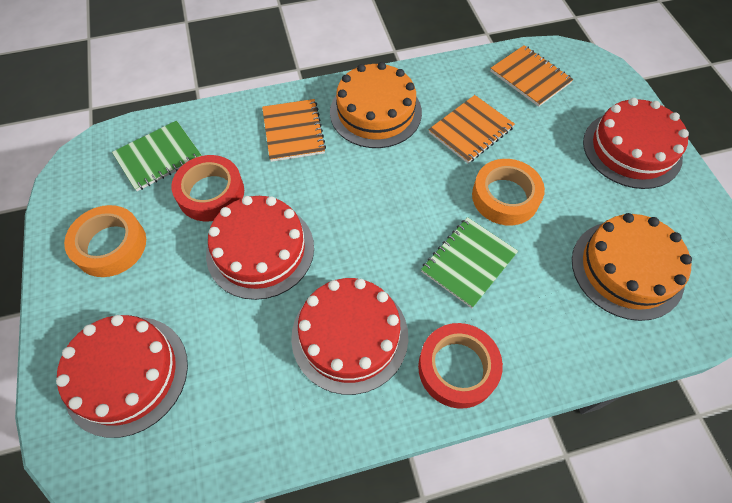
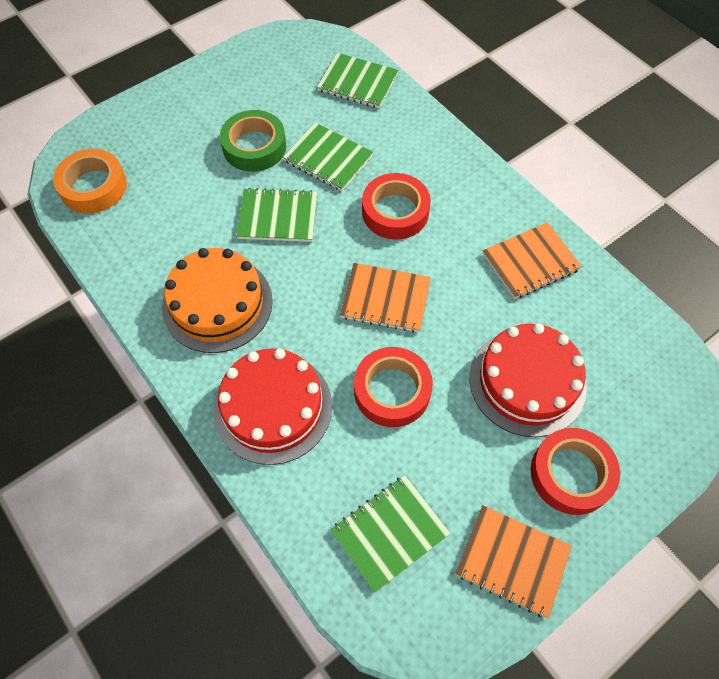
green notebook: [112,121,201,191] [421,217,518,308] = 2 -> [236,188,317,242] [283,122,373,191] [317,53,398,108] [331,475,450,593] = 4
green tape: none = 0 -> [220,110,286,172] = 1
orange cake: [330,62,422,148] [572,213,692,321] = 2 -> [162,248,273,353] = 1
orange tape: [64,205,146,277] [472,159,545,225] = 2 -> [53,149,127,213] = 1
red cake: [56,315,188,438] [206,196,314,300] [291,278,408,395] [583,98,689,189] = 4 -> [214,348,332,465] [470,323,587,437] = 2
red tape: [171,155,244,221] [418,323,503,409] = 2 -> [354,347,433,427] [362,173,431,240] [530,428,620,515] = 3

